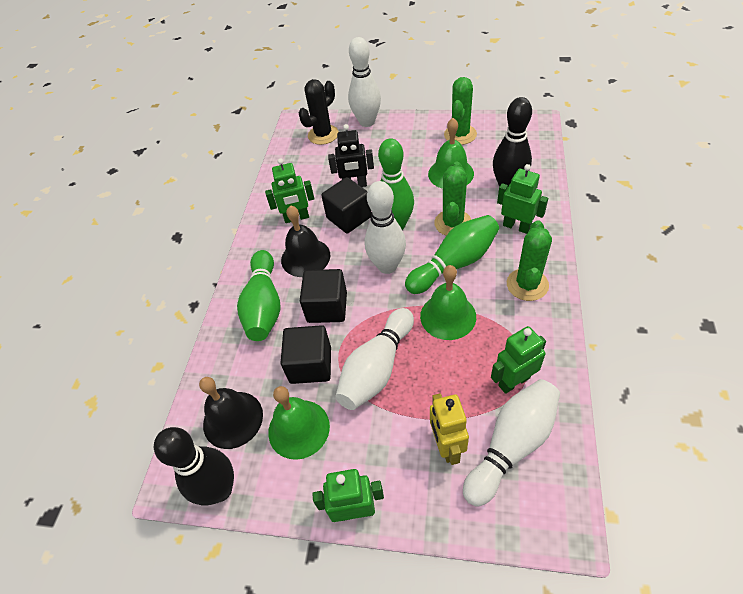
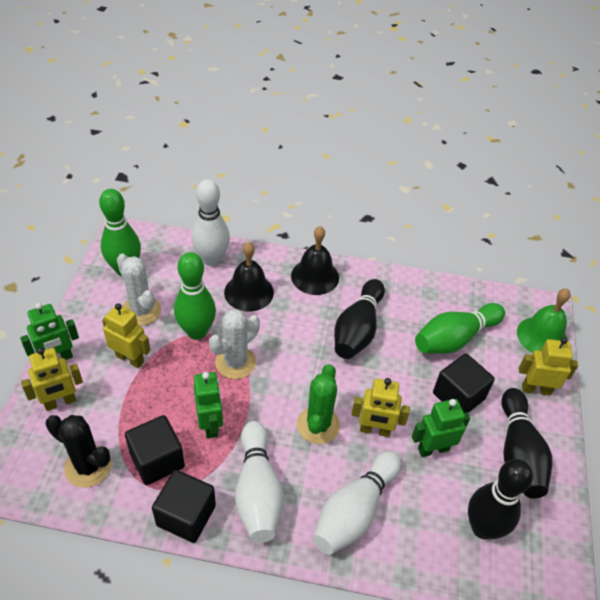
black bowling pin: [154,427,234,506] [493,97,532,187] = 2 -> [334,279,385,359] [468,459,533,539] [501,388,553,499] = 3
black robot: [328,124,374,187] = 1 -> none = 0
green bell: [268,386,330,460] [420,265,476,340] [428,118,474,189] = 3 -> [517,289,571,353] = 1
green cactus: [434,162,471,236] [444,77,477,145] [507,220,552,301] = 3 -> [297,364,340,444] = 1
green robot: [265,158,314,223] [312,469,384,522] [491,326,546,394] [497,164,548,234] = 4 -> [20,303,79,360] [194,372,223,439] [412,399,470,457] = 3
white bowling pin: [335,308,414,410] [348,37,381,127] [364,181,406,274] [463,379,560,506] = 4 -> [192,179,230,266] [235,421,284,543] [313,451,401,555] = 3
white cactus: none = 0 -> [117,254,161,326] [209,309,260,379] = 2
yellow robot: [430,393,469,465] = 1 -> [21,347,83,411] [102,303,151,368] [351,378,410,437] [519,337,578,396] = 4

